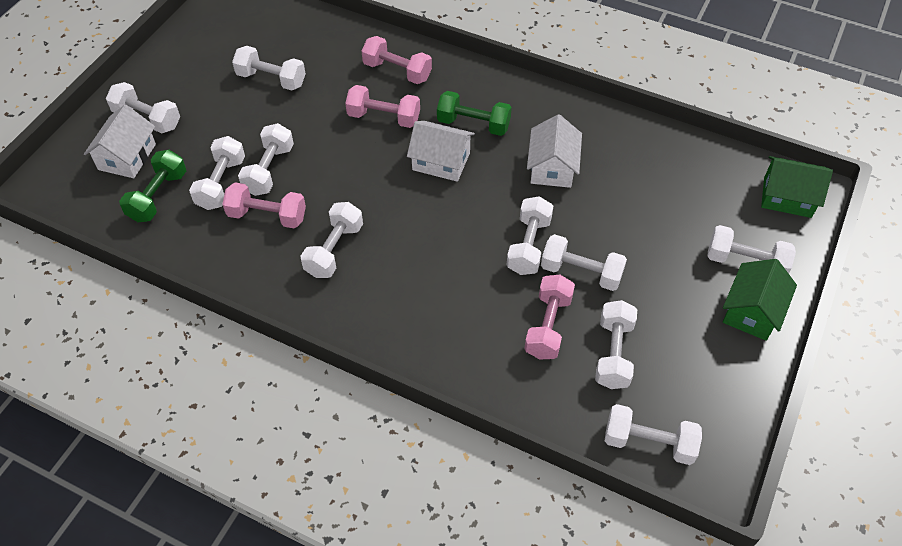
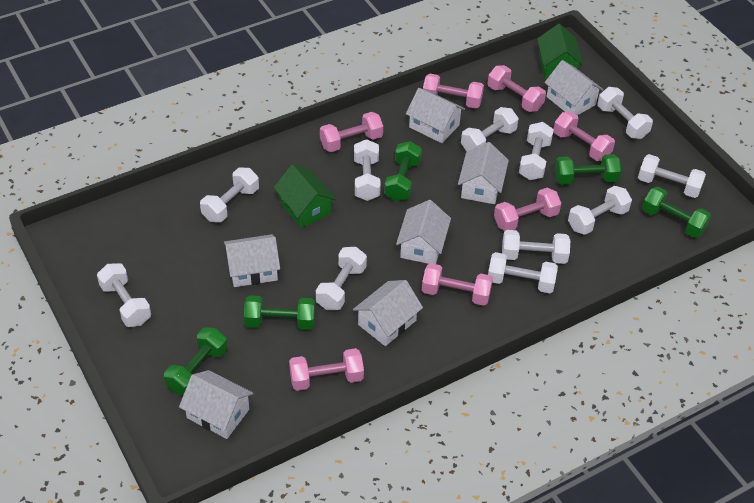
green dumbbell: [119,150,186,222] [437,91,512,136] = 2 -> [164,327,227,395] [244,295,315,330] [384,141,422,201] [555,154,621,185] [642,187,711,238] = 5
pink dumbbell: [222,182,306,228] [345,85,420,128] [362,36,432,84] [524,275,575,360] = 4 -> [289,348,364,391] [320,112,383,152] [422,263,493,306] [423,74,484,109] [487,65,546,112] [494,188,561,231] [554,112,615,161] = 7
white dumbbell: [106,82,180,133] [189,136,245,210] [232,46,306,91] [238,123,294,196] [300,202,363,278] [507,196,553,275] [541,234,627,291] [595,300,637,389] [605,404,702,465] [708,225,796,274] = 10 -> [97,263,151,327] [200,167,259,223] [316,247,367,310] [354,139,381,201] [461,107,519,152] [488,252,558,293] [502,230,570,264] [519,122,554,180] [568,186,632,235] [598,87,653,139] [638,154,706,198] = 11
white house: [84,105,156,178] [407,121,475,182] [527,114,582,188] = 3 -> [179,370,253,439] [224,234,280,287] [353,280,423,346] [396,200,451,264] [406,88,465,143] [458,142,509,204] [545,60,604,115] = 7

